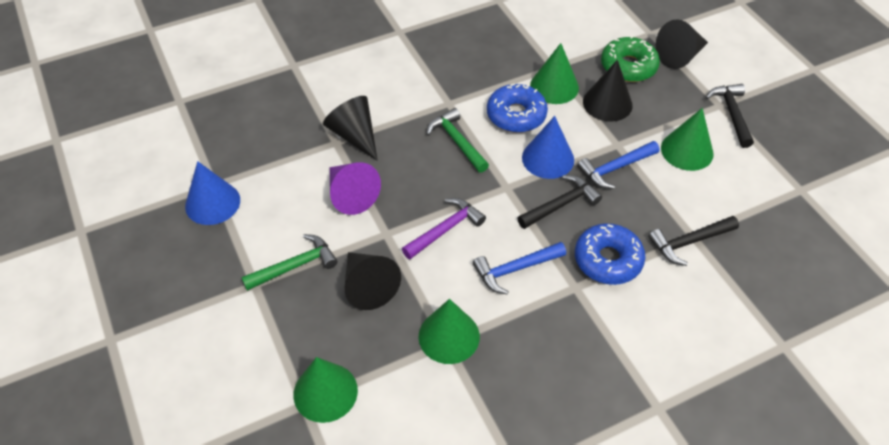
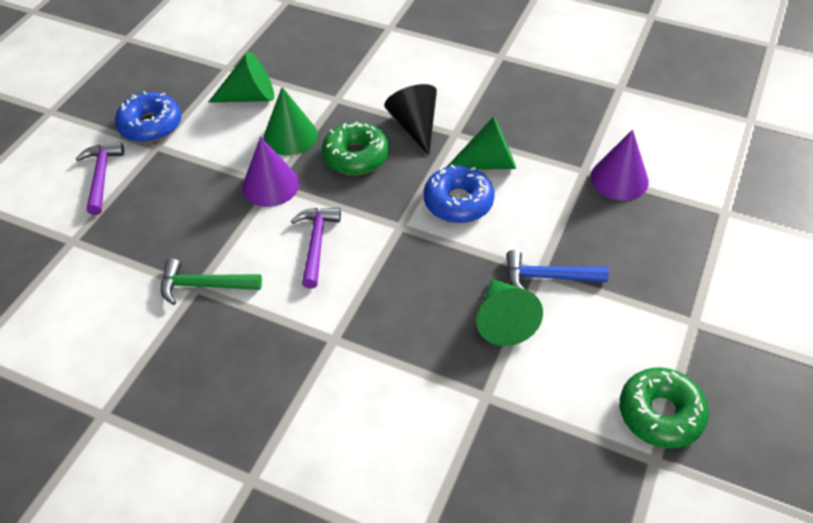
black cone: [323,96,378,161] [345,252,401,310] [583,60,633,122] [656,19,708,69] = 4 -> [384,84,437,156] = 1
black hammer: [518,175,602,229] [648,216,739,266] [706,84,754,148] = 3 -> none = 0
blue cone: [185,161,240,225] [522,116,574,179] = 2 -> none = 0
blue hammer: [473,242,566,295] [577,141,659,189] = 2 -> [506,250,609,289] = 1
green donut: [601,35,660,82] = 1 -> [322,122,389,175] [619,368,709,448] = 2
green hammer: [241,234,338,291] [426,108,489,173] = 2 -> [161,259,262,305] = 1
purple cone: [330,162,381,215] = 1 -> [242,136,300,207] [590,129,649,200] = 2
purple hammer: [402,198,486,259] = 1 -> [76,142,124,215] [291,208,341,288] = 2

